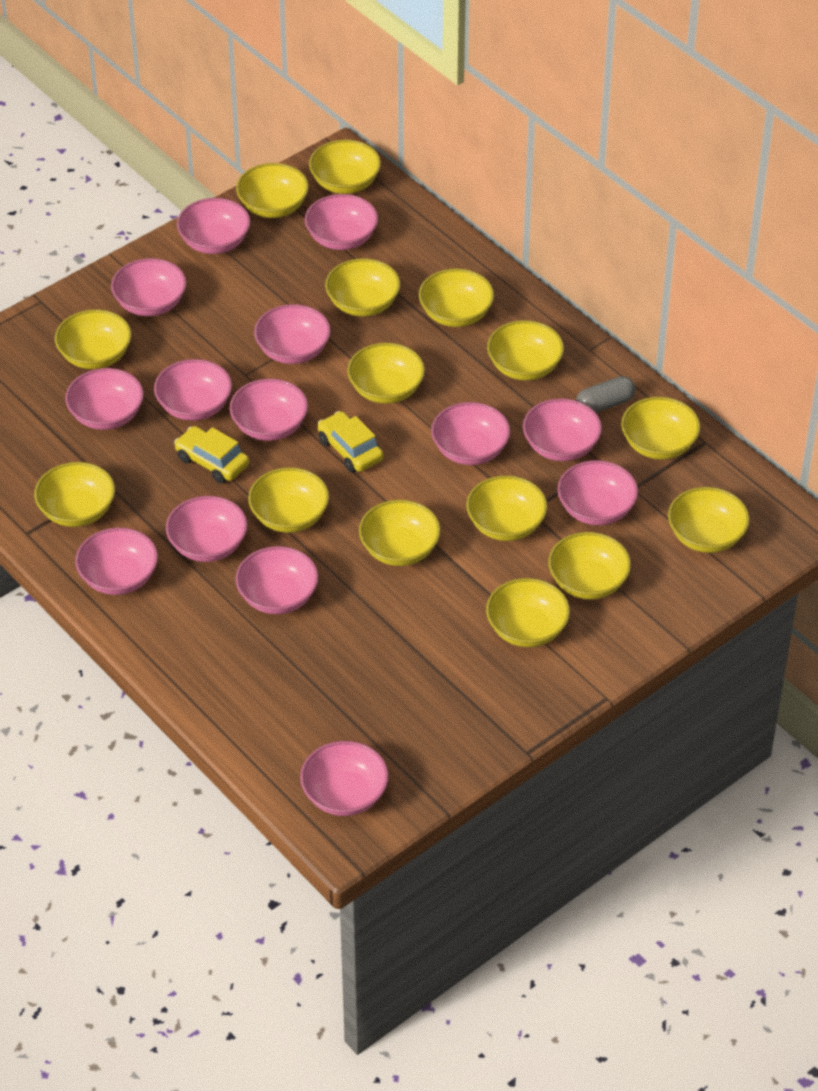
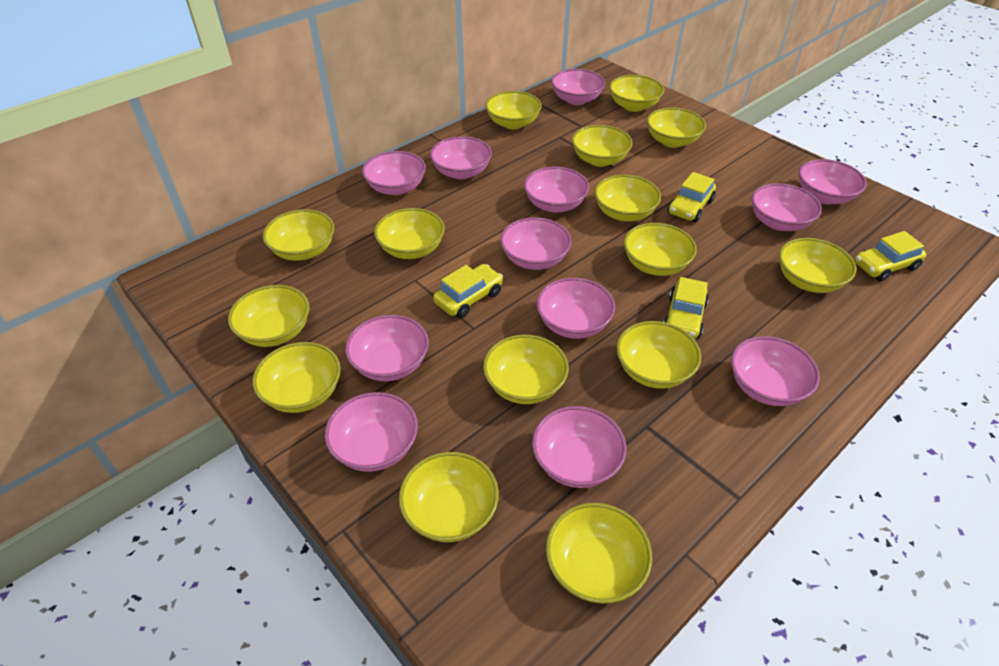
grey capsule: [576,376,636,413] = 1 -> none = 0
pink bowl: [65,368,144,430] [75,528,158,595] [111,258,187,316] [154,359,232,421] [166,496,248,562] [177,198,251,254] [229,379,308,441] [235,546,319,614] [254,304,331,364] [300,741,389,816] [305,194,378,250] [431,402,510,465] [523,398,602,461] [557,460,638,525] = 14 -> [325,392,418,472] [345,315,429,381] [362,151,426,195] [430,136,492,179] [500,217,572,270] [524,167,589,213] [532,406,626,488] [536,278,615,339] [551,69,605,105] [731,336,820,406] [752,183,822,231] [799,159,867,204] = 12
yellow car: [174,426,249,484] [318,411,383,473] = 2 -> [433,264,503,318] [663,277,709,339] [668,172,716,222] [855,231,926,282] = 4

